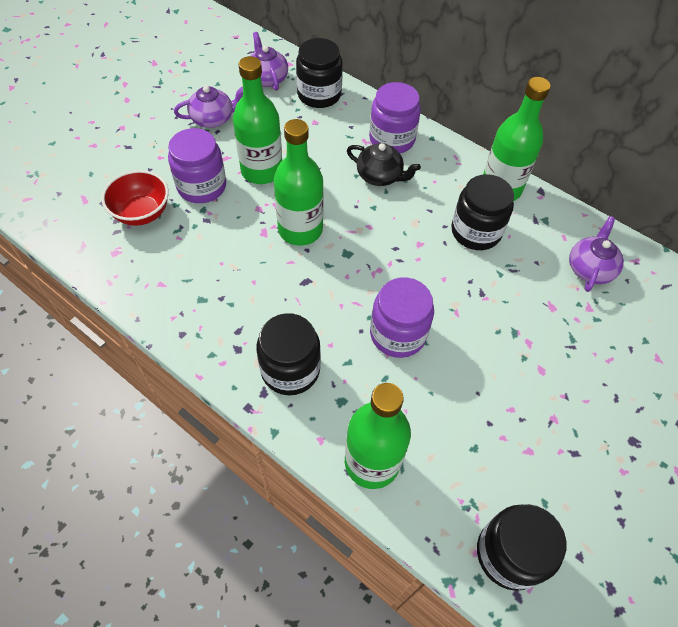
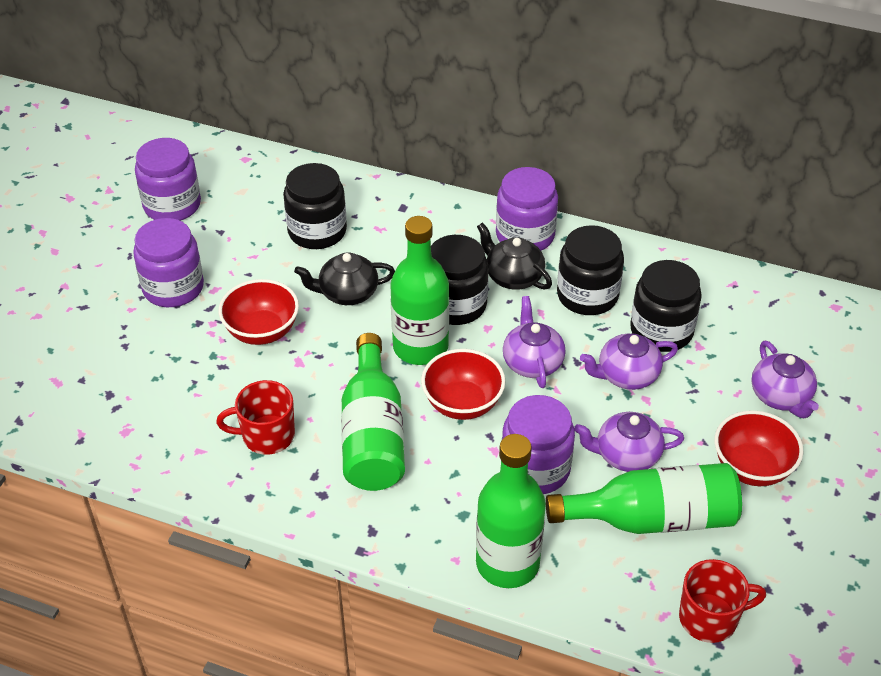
black teapot: [347,143,421,186] = 1 -> [294,253,395,305] [477,223,552,290] = 2
purple jar: [168,128,226,203] [369,82,421,153] [370,277,434,358] = 3 -> [133,218,204,307] [135,138,201,221] [496,167,558,250] [502,395,575,494] = 4
purple teapot: [174,86,243,128] [251,32,288,90] [569,216,624,292] = 3 -> [503,296,566,388] [574,412,684,472] [580,333,678,390] [751,341,819,418] = 4
red bowl: [101,170,169,226] = 1 -> [219,279,299,345] [421,349,506,420] [714,410,803,486] = 3
red mug: none = 0 -> [216,380,295,455] [679,559,766,643] = 2

